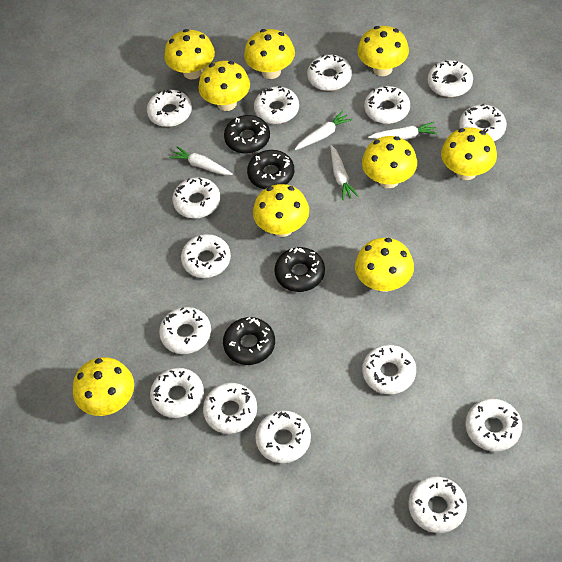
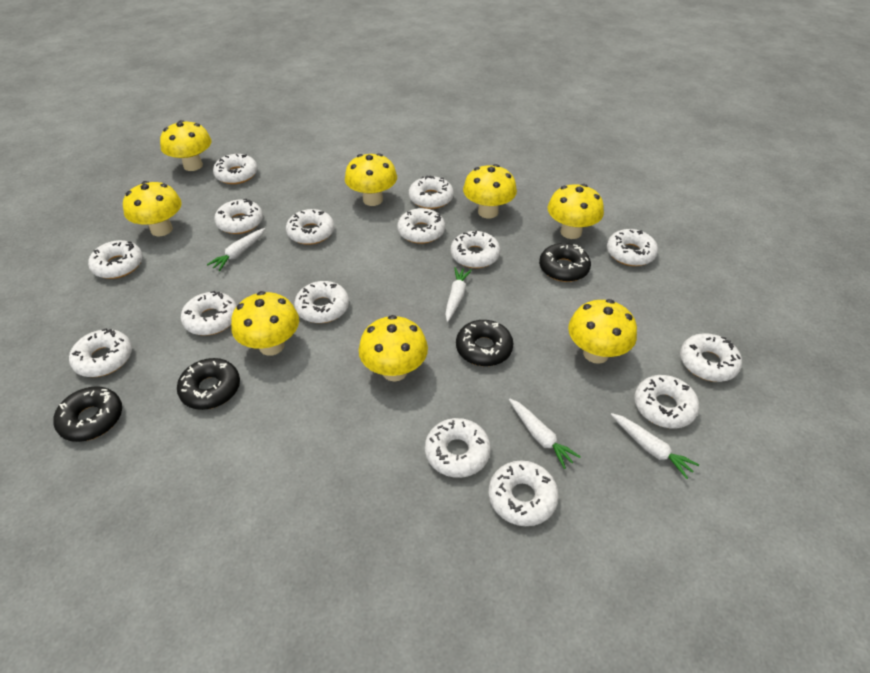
yellow mushroom: [73,357,134,416] [164,29,215,79] [198,61,250,111] [244,29,295,79] [253,184,309,237] [355,238,414,292] [357,26,409,76] [362,136,417,188] [441,128,497,180] = 9 -> [123,181,182,236] [160,120,212,171] [231,291,299,356] [345,153,397,206] [359,315,428,382] [463,164,517,218] [547,184,604,239] [568,299,637,364] = 8

